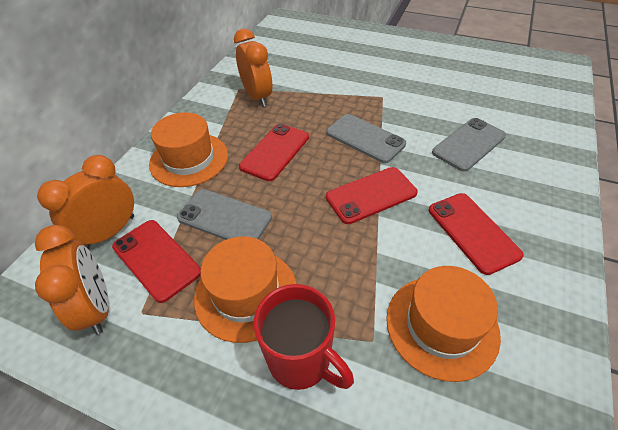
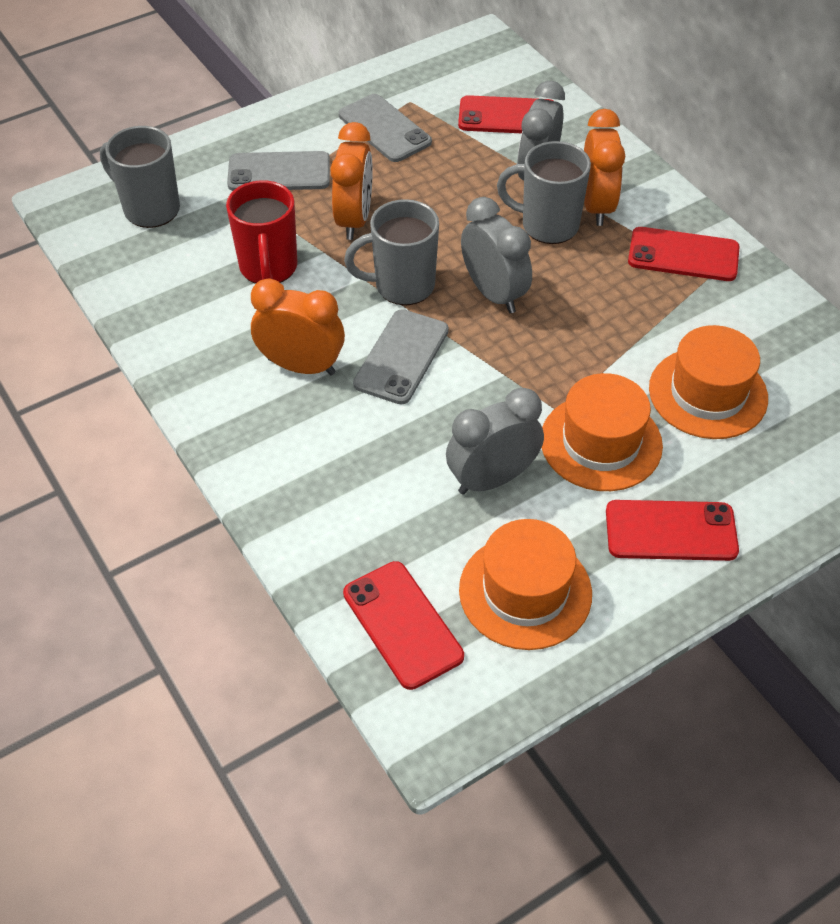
grey clock: none = 0 -> [446,388,544,495] [461,197,532,313] [517,81,565,180] = 3
grey mug: none = 0 -> [100,126,180,228] [344,199,439,305] [497,141,591,244] = 3

